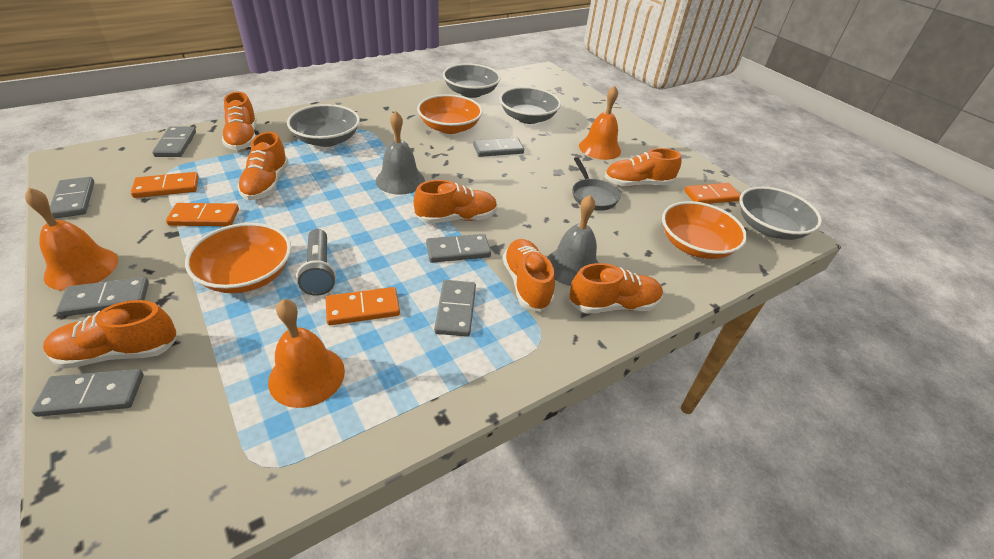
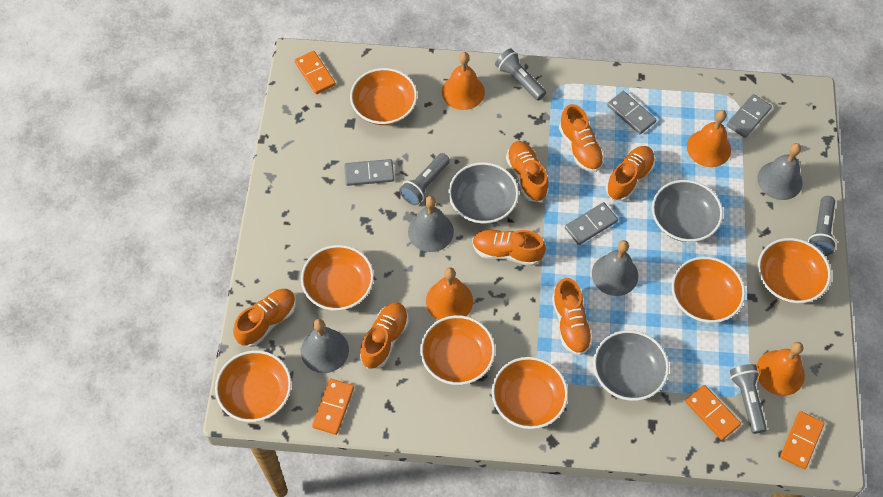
grey bell: [376,111,425,195] [547,195,599,286] = 2 -> [301,319,349,373] [408,196,454,252] [592,240,638,296] [757,143,803,200] = 4
grey bowl: [287,104,360,147] [443,63,501,98] [499,87,561,124] [739,187,822,240] = 4 -> [448,162,519,224] [593,330,669,401] [652,180,723,242] = 3
grey domino: [31,369,144,417] [50,177,95,219] [56,277,149,317] [152,127,196,157] [426,234,491,263] [434,280,476,337] [473,138,524,157] = 7 -> [344,159,394,186] [565,202,618,245] [607,91,656,134] [726,94,772,138] = 4
grey flashlight: [297,229,336,296] = 1 -> [399,153,450,205] [495,48,546,101] [730,364,767,434] [808,196,836,255] = 4
grey pan: [572,157,620,211] = 1 -> none = 0
orange bell: [25,188,118,291] [268,299,345,408] [579,86,621,160] = 3 -> [426,267,473,320] [442,52,485,110] [687,110,731,167] [756,342,805,396] = 4
orange bowl: [185,223,291,293] [417,94,483,134] [662,201,747,259] = 3 -> [215,350,292,422] [301,245,374,311] [350,68,417,125] [420,315,495,385] [492,357,568,429] [672,256,745,323] [758,238,831,303] = 7

